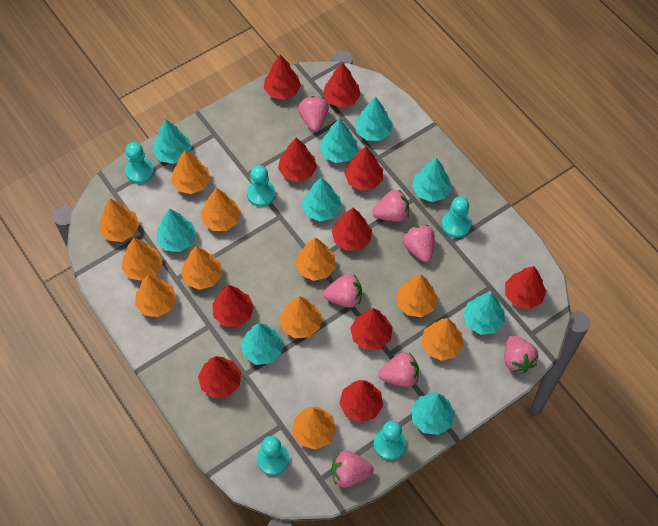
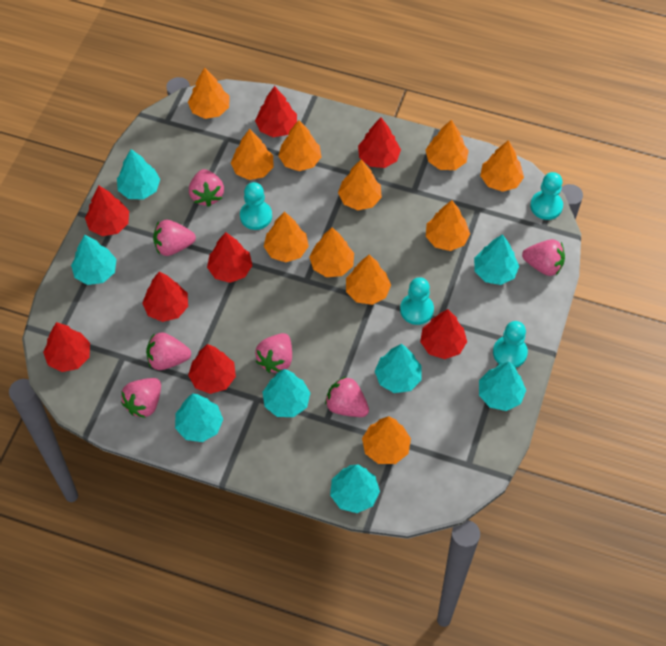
red tree: [198,356,241,398] [212,285,254,327] [264,55,301,100] [278,138,317,182] [323,63,360,108] [332,208,372,251] [339,380,383,423] [344,147,383,191] [350,308,393,350] [505,266,546,309] = 10 -> [43,322,90,372] [85,186,129,236] [142,272,188,322] [188,344,236,394] [207,232,253,283] [255,86,297,137] [358,117,401,168] [420,309,467,359] = 8
turquoise pawn: [125,142,154,184] [247,165,276,207] [257,436,289,476] [374,421,406,460] [442,196,471,238] = 5 -> [240,182,272,230] [400,277,434,325] [493,321,528,368] [530,172,563,220] = 4
turquoise tree: [153,119,192,164] [157,209,197,252] [241,323,283,365] [302,177,341,222] [319,119,358,163] [355,97,393,141] [411,392,455,435] [412,158,452,202] [463,292,505,335] = 9 -> [71,235,117,285] [117,149,160,200] [175,393,223,442] [263,369,310,417] [330,464,380,513] [375,344,422,393] [474,234,519,285] [479,362,526,411] = 8

